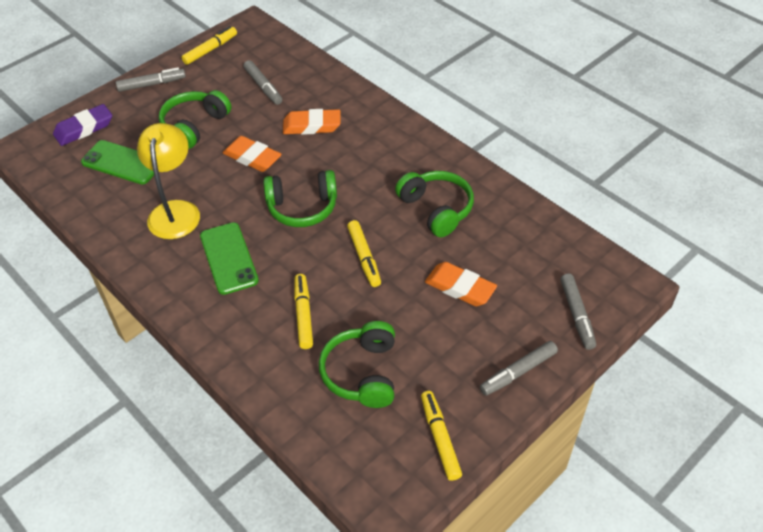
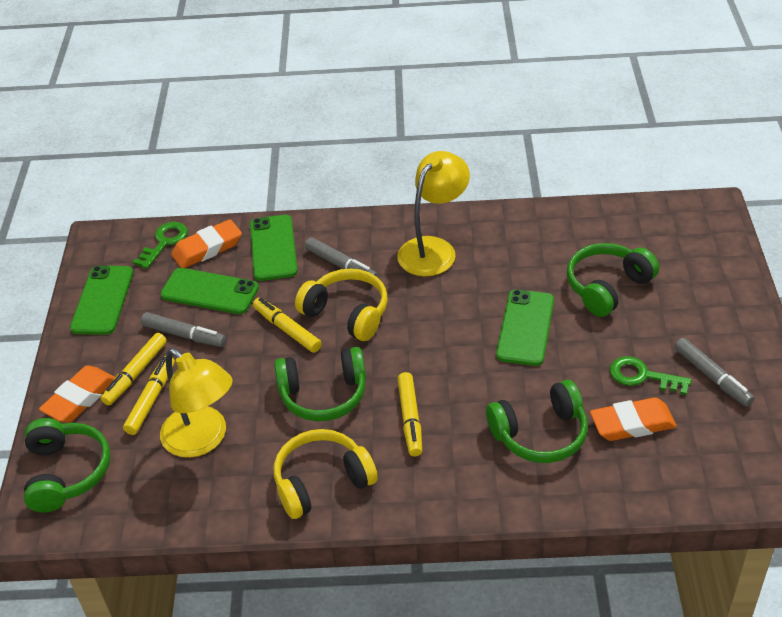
green key: none = 0 -> [133,222,188,269] [610,356,691,395] = 2
green phone: [81,140,154,184] [200,222,259,295] = 2 -> [70,266,133,335] [160,268,259,314] [250,215,298,281] [496,289,554,366] = 4
grey marker: [116,67,186,92] [244,60,282,105] [480,341,558,396] [560,274,596,350] = 4 -> [141,312,226,347] [305,237,378,277] [674,338,754,407] = 3
purple eraser: [53,104,112,146] = 1 -> none = 0
yellow headphones: none = 0 -> [274,429,378,519] [295,269,388,341] = 2
yellow lamp: [137,123,200,239] = 1 -> [160,348,233,458] [397,151,470,277] = 2

